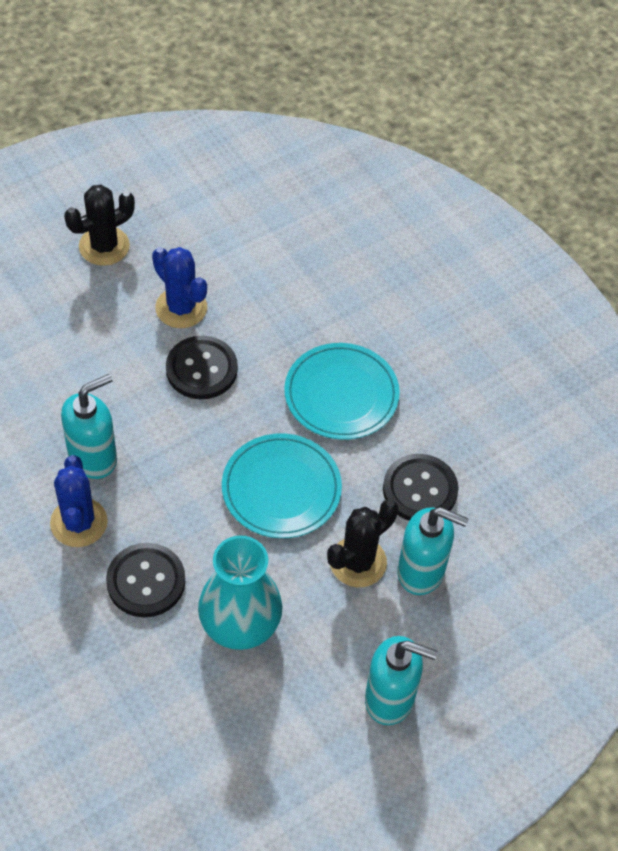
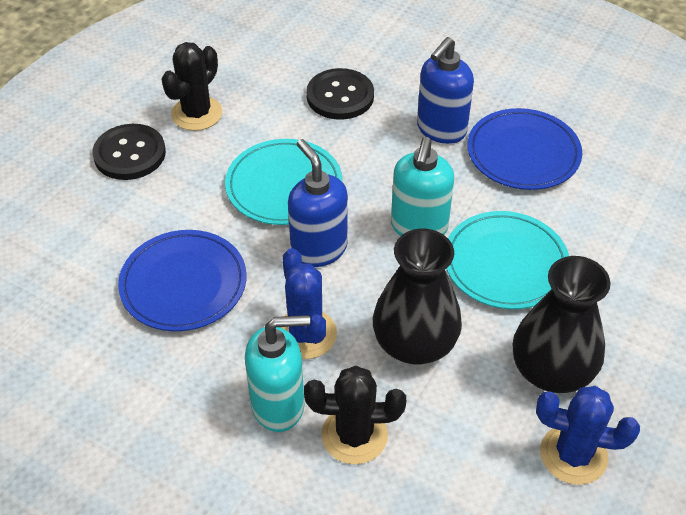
black button: [106,543,185,617] [166,336,238,399] [383,454,458,521] = 3 -> [92,124,166,180] [306,68,374,120] = 2
black vase: none = 0 -> [373,229,462,364] [512,256,610,393] = 2
blue plate: none = 0 -> [118,230,247,331] [467,108,582,190] = 2
blue soap dispenser: none = 0 -> [288,139,348,267] [417,37,474,144] = 2
turquoise soap dispenser: [61,374,117,479] [365,636,438,725] [397,507,469,595] = 3 -> [245,315,310,432] [391,137,454,236] = 2
turquoise vase: [198,535,283,650] = 1 -> none = 0

